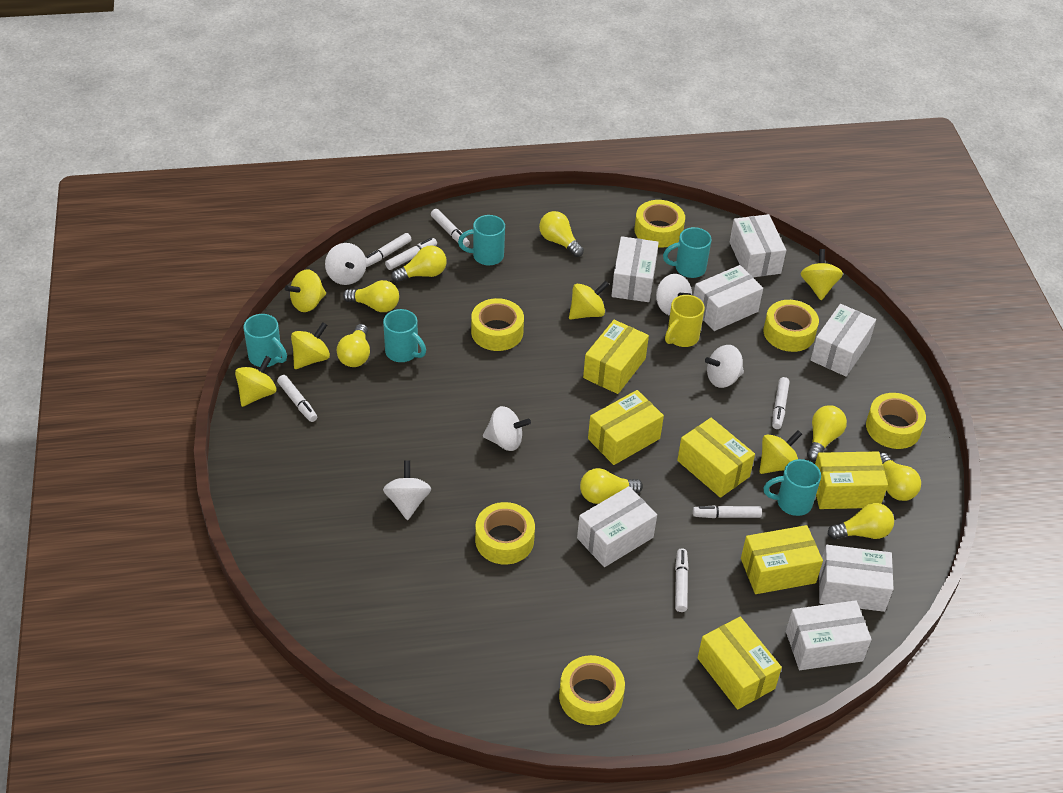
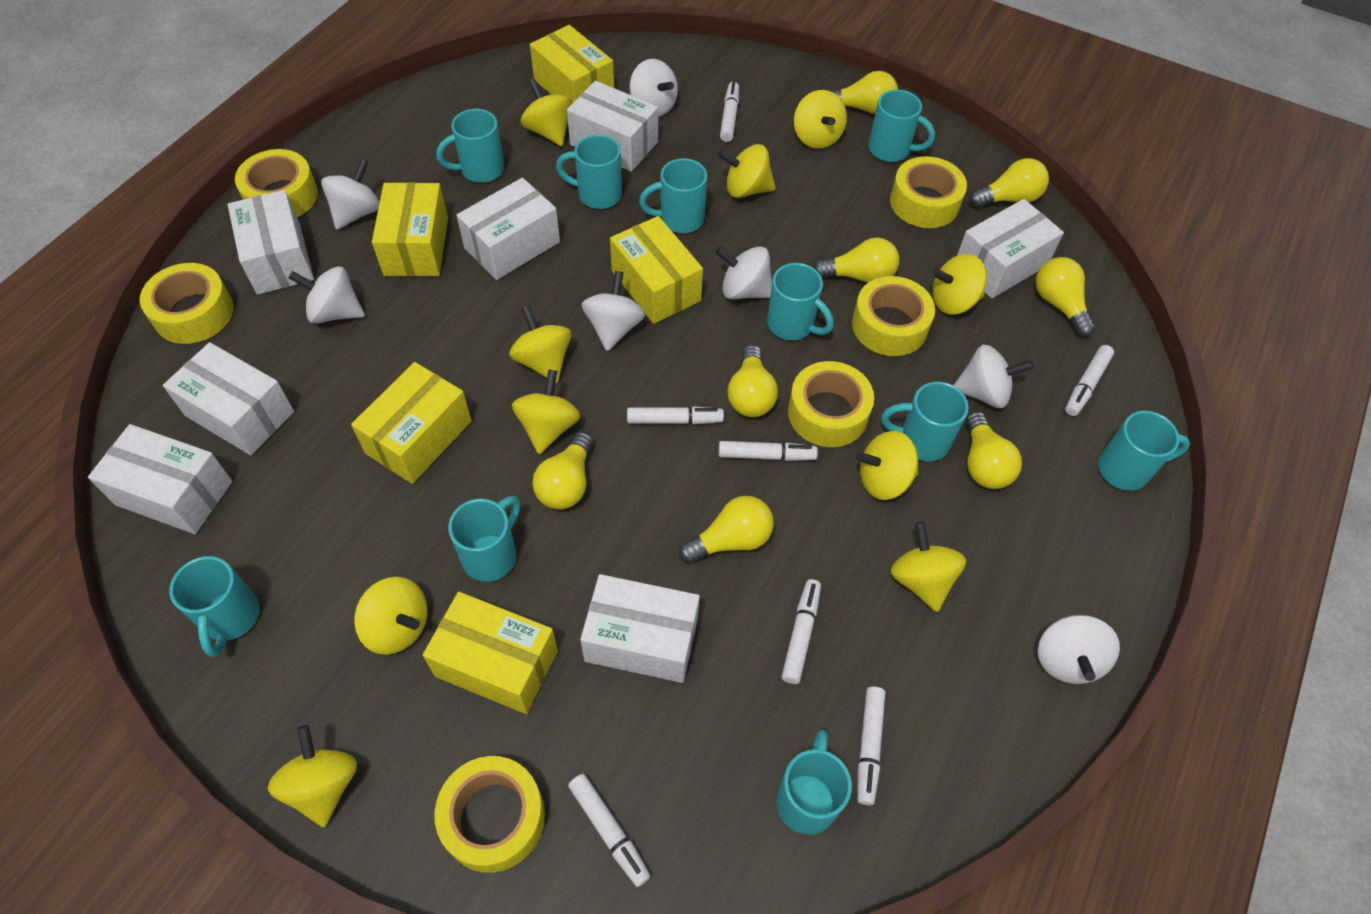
turquoise mug: [244,314,287,367] [383,309,426,362] [458,215,505,265] [663,227,712,278] [763,459,821,516] = 5 -> [169,556,259,657] [436,109,504,183] [448,496,520,582] [556,135,622,209] [639,158,707,233] [767,263,834,340] [776,730,852,835] [869,89,935,162] [881,382,969,461] [1098,411,1190,491] = 10
white spinning top: [325,243,366,285] [383,460,431,520] [483,406,531,451] [656,274,692,316] [705,345,744,388] = 5 -> [288,266,365,324] [321,159,380,230] [581,271,645,351] [629,59,678,117] [715,246,772,299] [953,345,1034,408] [1038,615,1120,684] = 7
yellow box: [583,320,649,394] [588,390,664,465] [677,418,755,498] [698,617,782,710] [741,525,823,594] [815,451,888,509] = 6 -> [351,362,472,484] [372,182,448,276] [423,592,558,714] [530,25,614,103] [610,216,703,324] = 5
yellow mug: [665,295,705,347] = 1 -> none = 0
yellow spinning top: [235,356,276,407] [285,269,326,312] [291,322,330,369] [569,281,609,319] [759,430,802,474] [801,249,843,300] = 6 -> [268,725,357,827] [354,577,428,655] [509,305,571,383] [512,369,580,454] [521,79,572,146] [718,144,776,198] [794,90,847,149] [856,431,919,500] [890,522,966,612] [932,254,987,315] = 10

